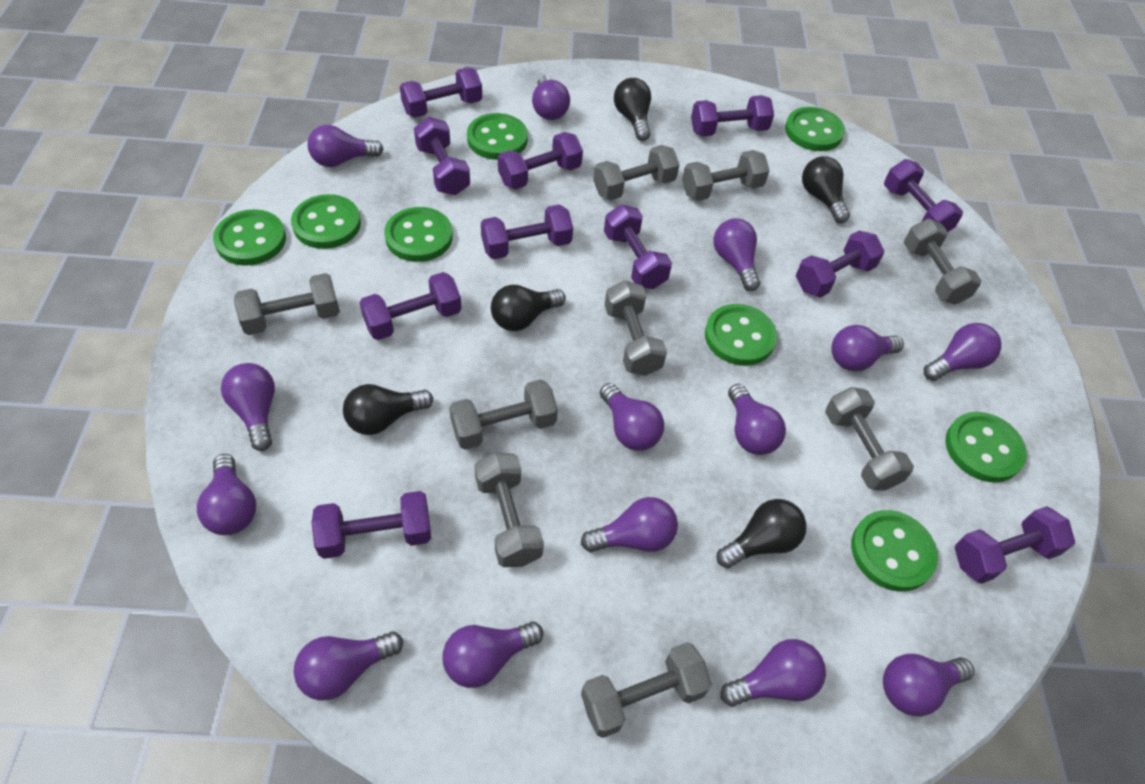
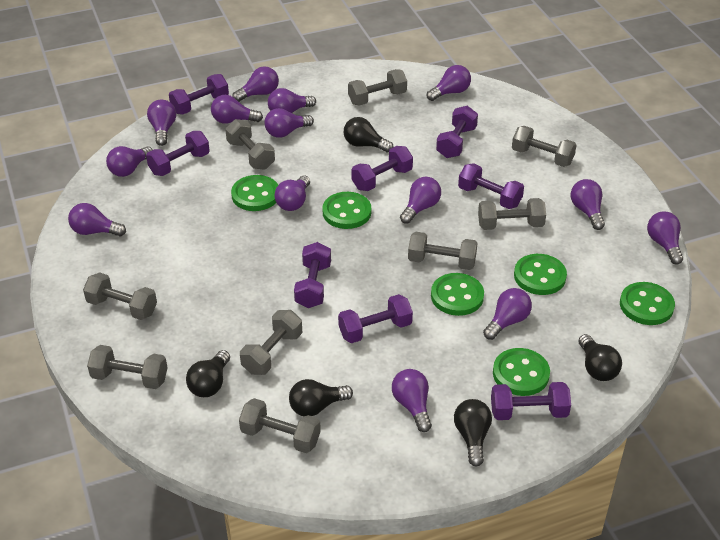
green button: [213,209,286,266] [291,194,361,249] [384,207,453,262] [467,113,528,160] [705,304,777,366] [785,107,845,151] [851,510,938,591] [945,412,1027,483] = 8 -> [231,175,278,211] [322,192,371,229] [431,273,484,316] [493,348,550,396] [514,254,567,295] [620,282,675,325] = 6
purple dumbbell: [312,491,431,559] [359,272,461,340] [400,67,482,118] [414,117,470,195] [481,204,573,259] [498,132,583,190] [604,204,672,289] [691,95,774,137] [796,231,884,298] [884,159,963,232] [955,506,1075,584] = 11 -> [146,131,210,176] [169,74,229,114] [294,242,331,308] [338,294,413,343] [352,146,413,191] [436,106,478,158] [458,163,524,209] [491,382,571,420] = 8

